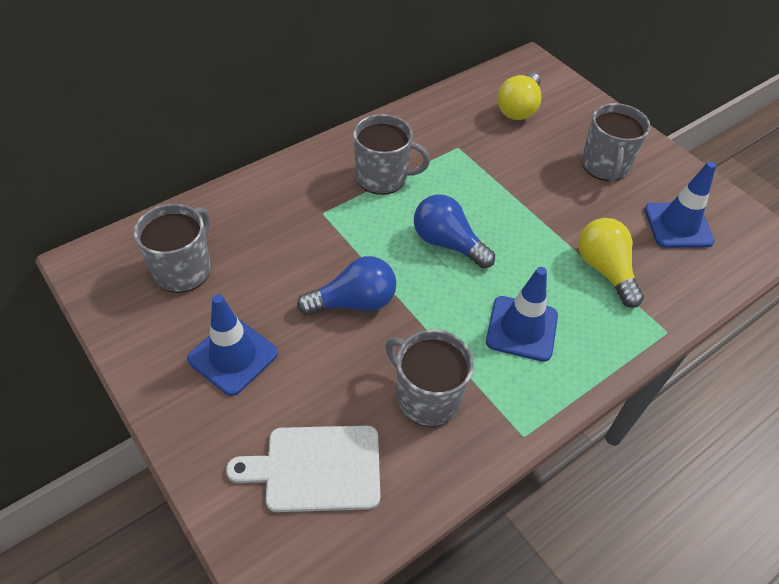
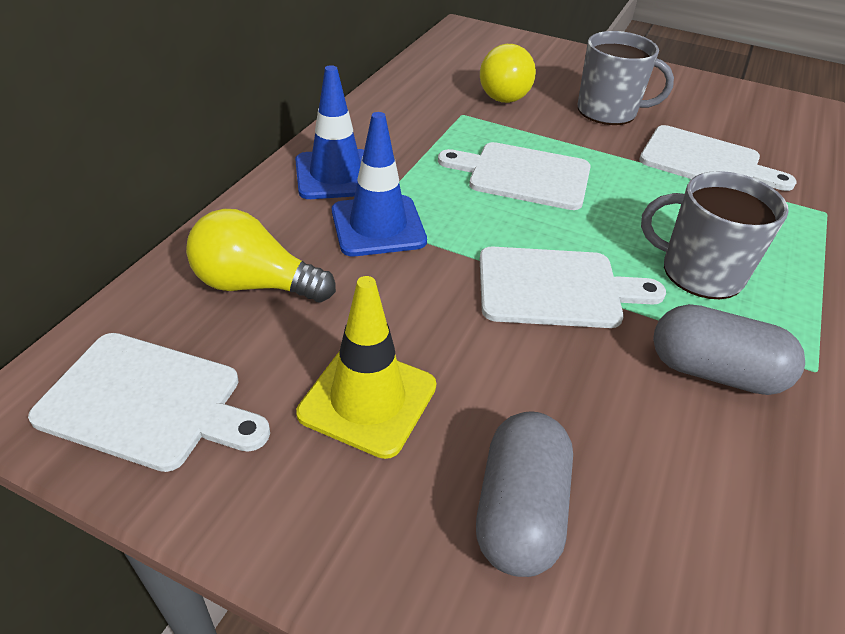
blue light bulb: [297,256,396,315] [414,194,495,268] = 2 -> none = 0
blue traffic cone: [187,294,278,396] [486,267,558,362] [645,161,716,248] = 3 -> [295,65,364,199] [332,112,427,256] = 2
grey capsule: none = 0 -> [476,411,573,577] [653,304,805,395] = 2
grey mug: [134,204,211,293] [353,114,430,195] [385,329,474,427] [581,103,650,182] = 4 -> [578,31,674,125] [641,171,789,299] = 2
white cutting board: [226,426,380,512] = 1 -> [28,333,270,472] [438,142,591,210] [480,246,666,328] [639,125,797,191] = 4
yellow traffic cone: none = 0 -> [296,276,436,459] = 1

